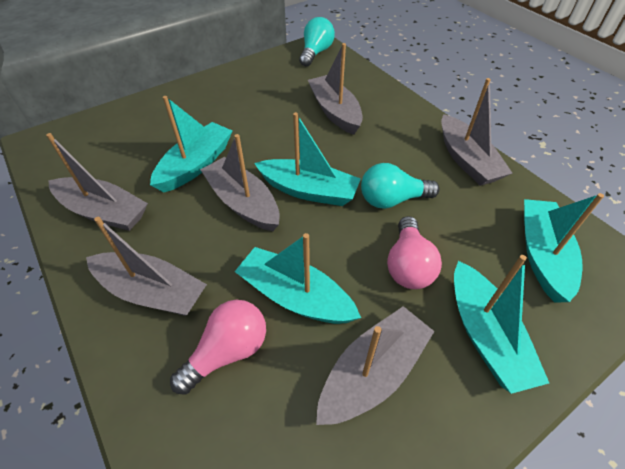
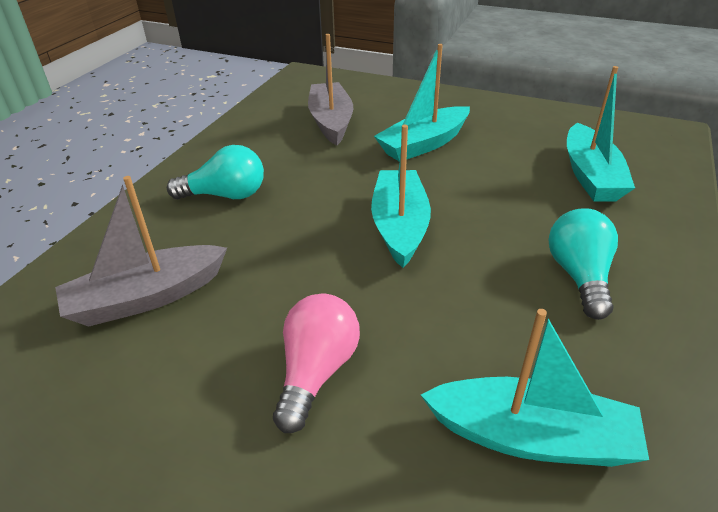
grey boat: [46,133,148,231] [86,217,207,316] [200,134,280,231] [308,43,363,135] [316,306,434,425] [441,78,512,186] = 6 -> [55,176,227,327] [308,34,353,145] = 2
pink light bulb: [170,300,266,395] [387,216,442,289] = 2 -> [273,294,360,433] = 1
turquoise boat: [150,96,232,192] [234,233,361,324] [254,112,361,206] [454,255,549,394] [524,193,604,302] = 5 -> [371,125,431,268] [374,44,470,162] [421,309,649,467] [567,66,635,202] = 4

